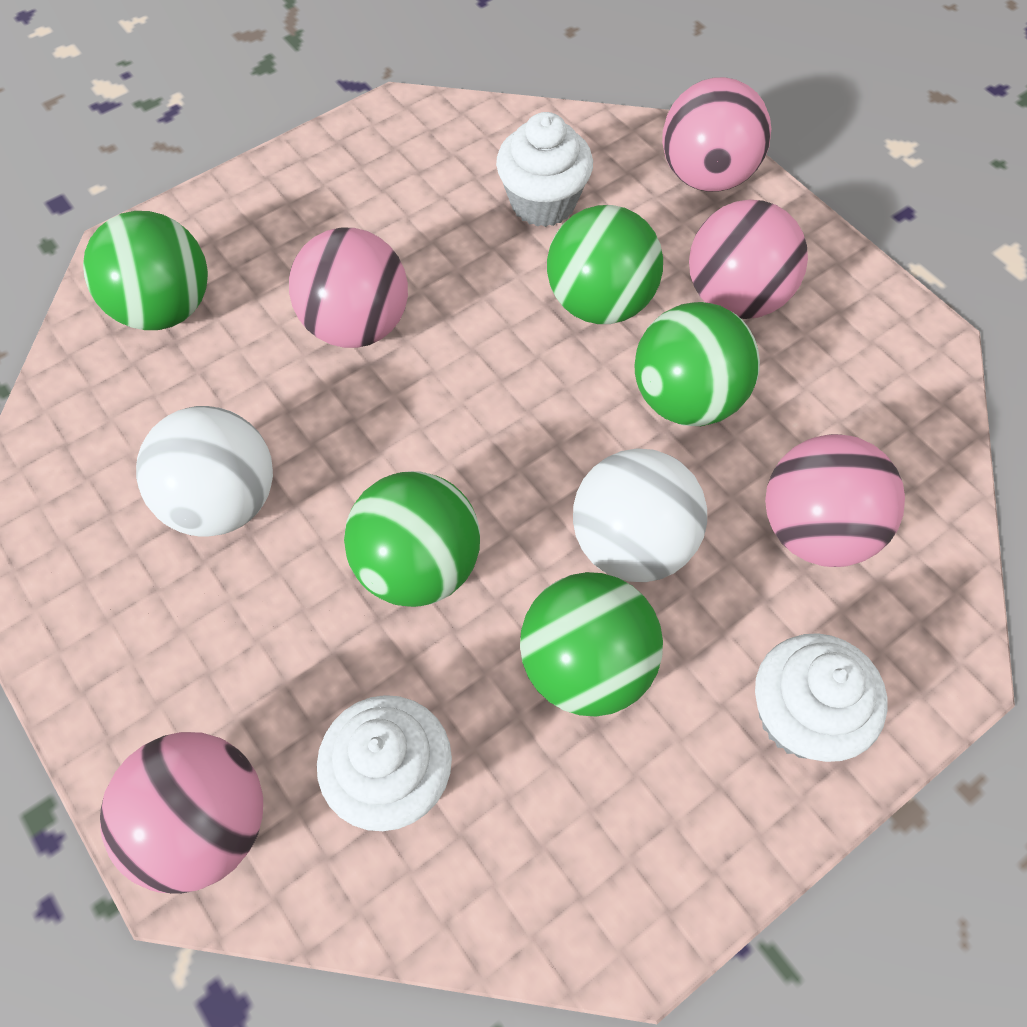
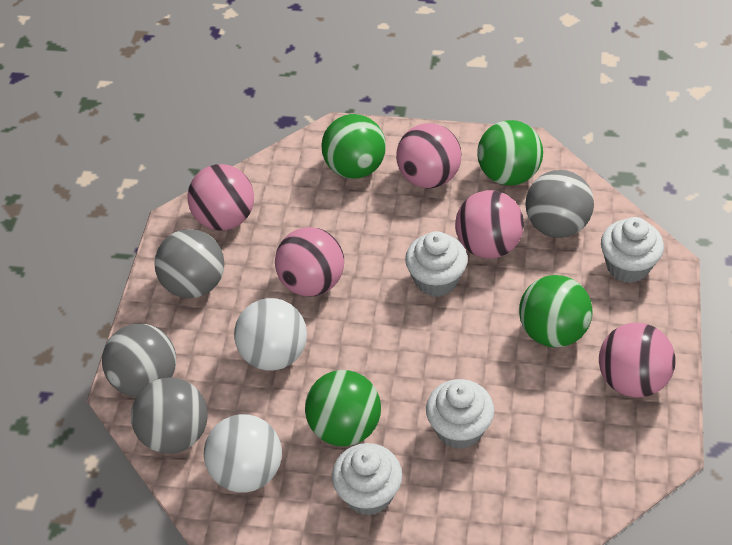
green ball: [83,211,208,330] [344,471,480,607] [520,572,663,717] [547,205,663,324] [635,302,760,426] = 5 -> [305,370,381,446] [322,114,386,179] [477,120,543,186] [519,275,593,347] = 4
grey ball: none = 0 -> [102,324,176,397] [131,377,208,454] [154,229,224,298] [525,170,594,238] = 4
white cupcake: [317,695,452,831] [496,112,593,227] [755,633,887,762] = 3 -> [332,443,402,516] [405,231,468,297] [426,379,494,449] [601,217,664,283] = 4

